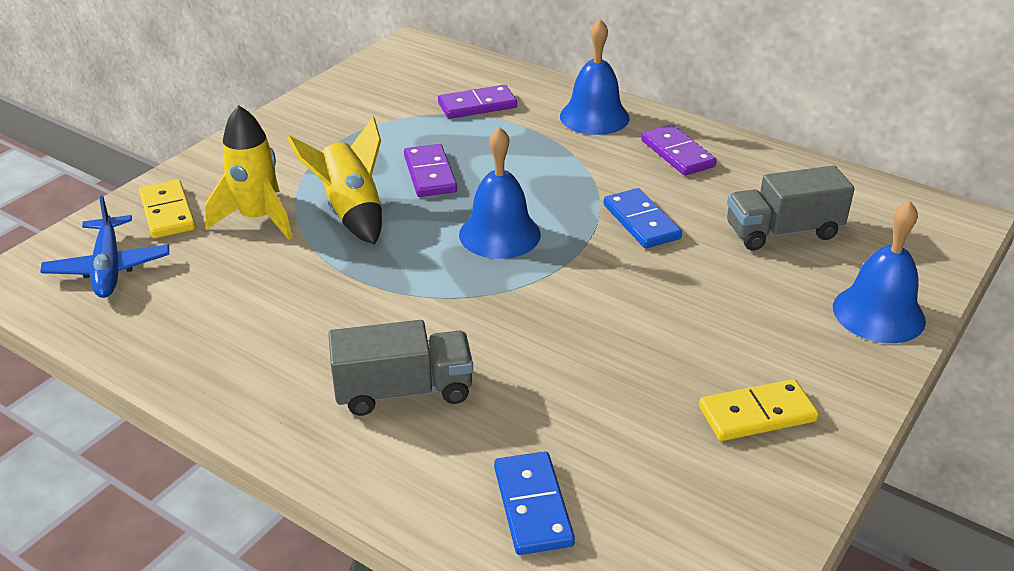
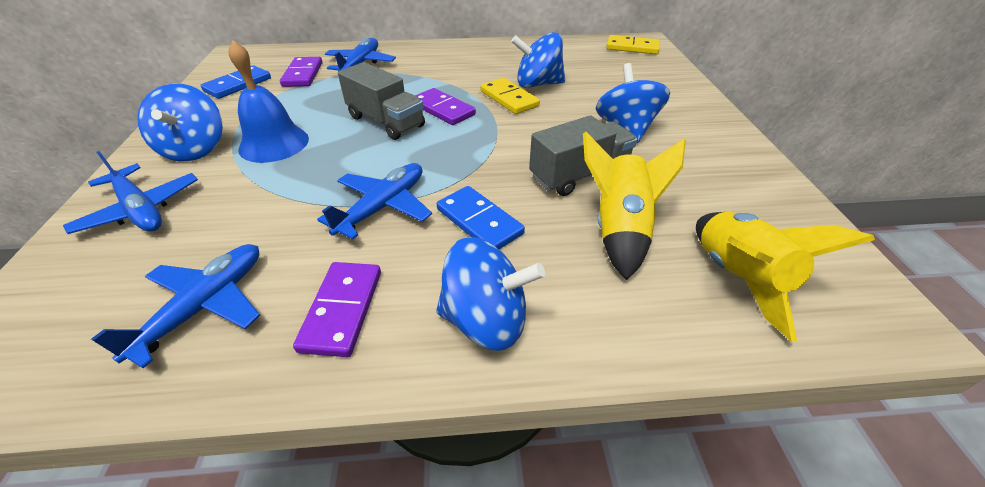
blue bell: [459,126,541,259] [560,19,630,135] [833,201,926,343] = 3 -> [228,40,309,163] = 1
blue plane: [40,195,169,298] = 1 -> [63,151,198,234] [91,244,260,368] [317,163,432,240] [325,38,396,71] = 4
blue spinning top: none = 0 -> [137,84,223,161] [436,237,545,351] [511,32,565,88] [596,63,670,143] = 4

